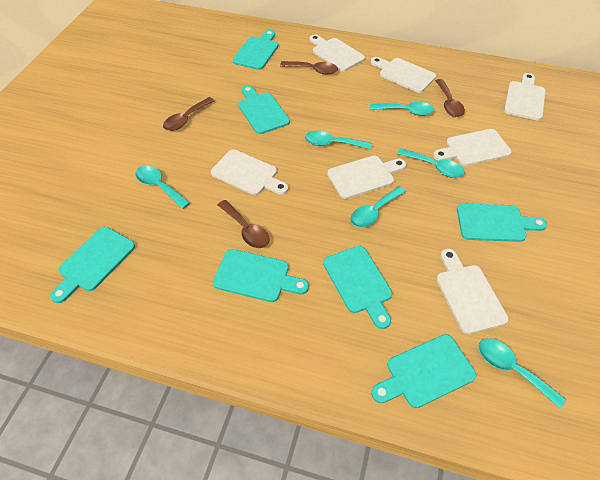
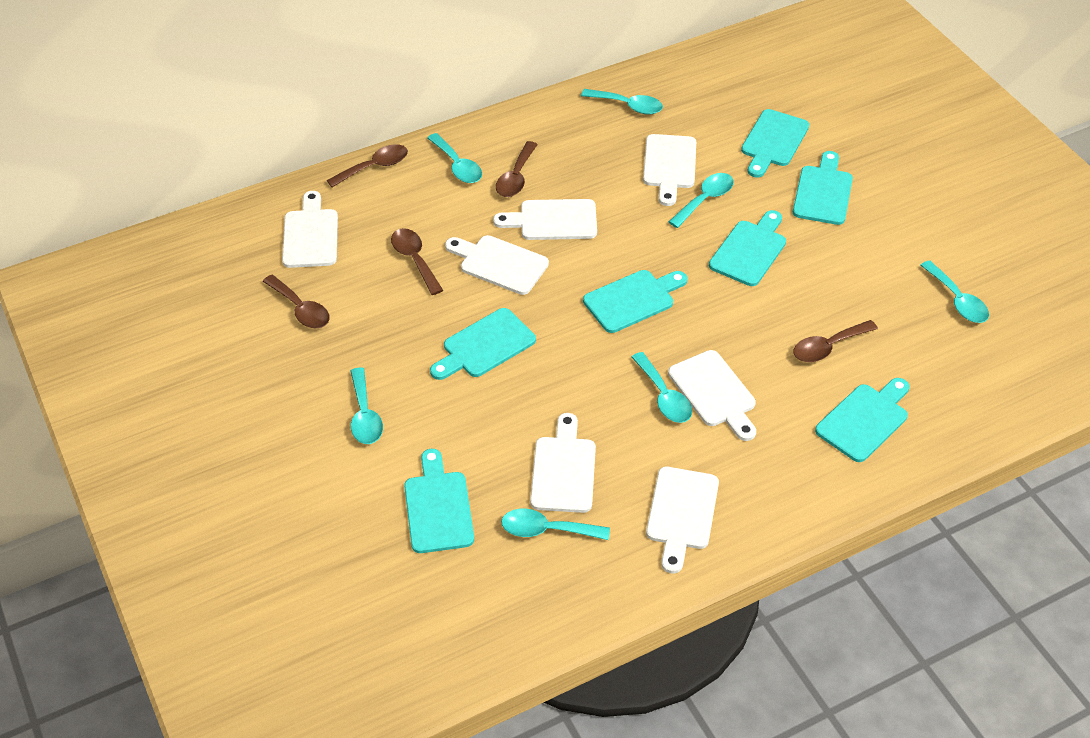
brown spoon: [163,97,215,131] [218,200,269,248] [280,61,338,74] [435,79,465,117] = 4 -> [262,275,330,329] [327,144,408,187] [391,228,443,295] [496,141,538,197] [793,320,878,362] = 5
turquoise spoon: [136,166,190,209] [305,131,372,150] [350,186,406,228] [370,102,434,116] [397,148,465,178] [478,338,566,409] = 6 -> [350,368,383,444] [427,133,482,183] [501,509,610,540] [581,89,663,114] [632,352,692,423] [669,173,734,228] [920,260,989,323] = 7

